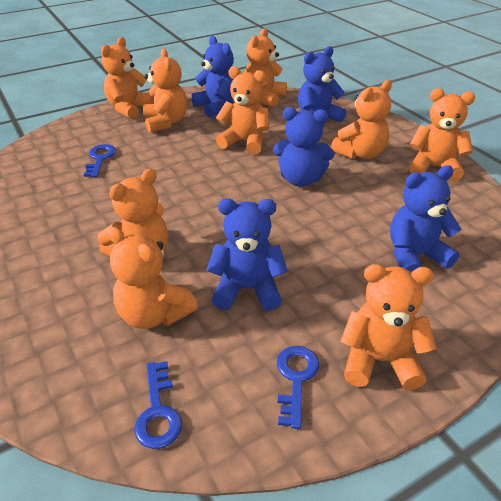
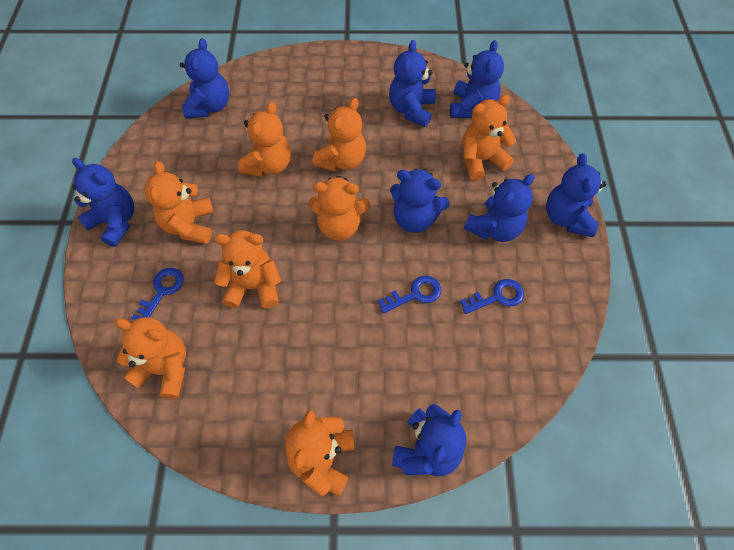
blue teddy bear: [191,36,234,118] [206,198,288,311] [273,107,334,187] [298,46,347,127] [390,165,461,272] = 5 -> [72,158,134,247] [180,38,229,119] [389,40,436,127] [390,169,450,233] [392,404,466,476] [450,40,504,118] [464,174,535,242] [546,153,607,237] = 8
orange teddy bear: [98,168,168,257] [101,37,154,119] [108,227,198,329] [143,49,187,133] [216,66,269,155] [245,28,287,107] [331,80,392,159] [340,264,437,390] [409,88,475,181] = 9 -> [114,317,186,399] [145,161,214,244] [214,230,281,309] [238,102,291,177] [285,410,354,496] [309,176,370,241] [312,98,366,172] [462,95,516,181] = 8

